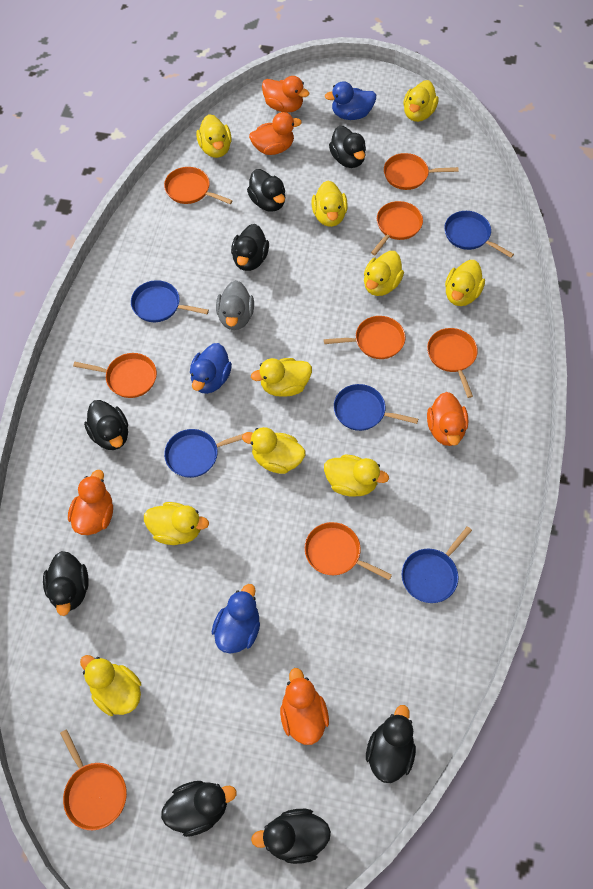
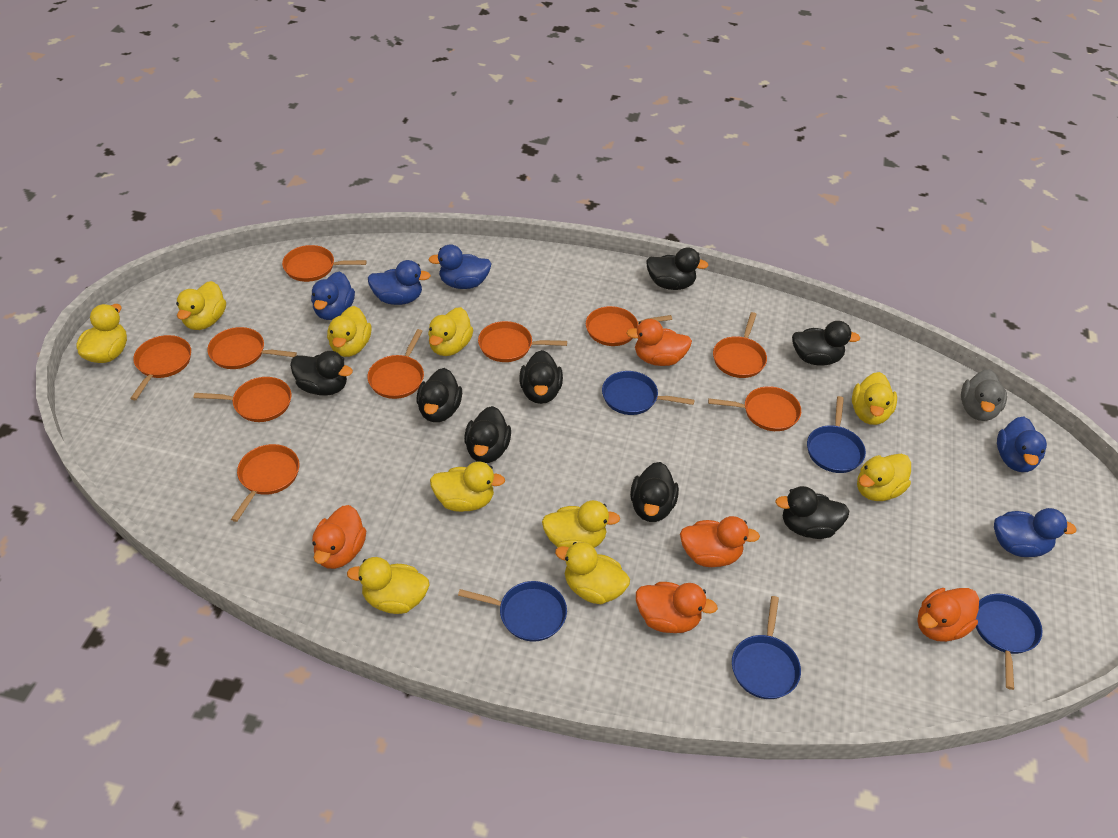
blue duck: [190,343,232,394] [212,584,260,654] [325,81,376,120] = 3 -> [311,271,355,320] [368,260,431,305] [428,244,492,289] [994,508,1077,557] [997,416,1047,472] = 5
orange pan: [60,729,127,830] [73,353,157,398] [164,167,233,204] [305,522,392,580] [324,316,406,359] [371,201,423,255] [384,153,459,190] [427,328,478,398] = 8 -> [130,335,191,400] [194,377,292,422] [207,327,297,369] [231,444,299,522] [282,245,367,282] [367,329,424,399] [478,321,567,362] [586,306,672,346] [708,386,801,431] [713,312,767,378] = 10

